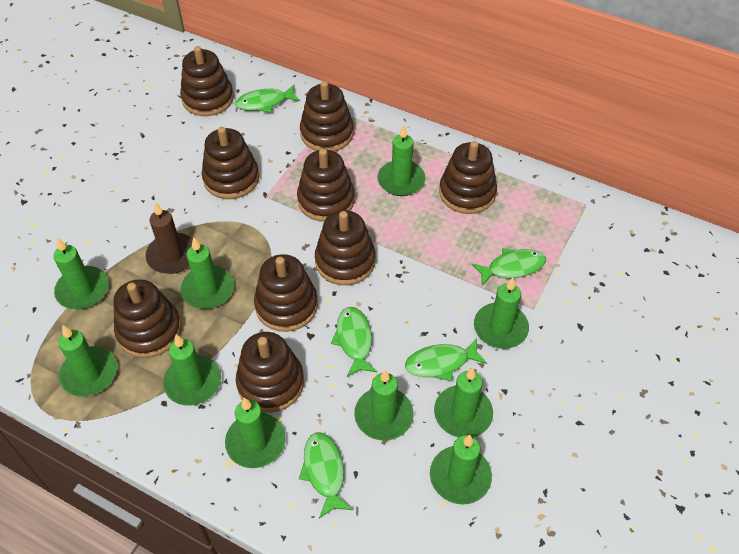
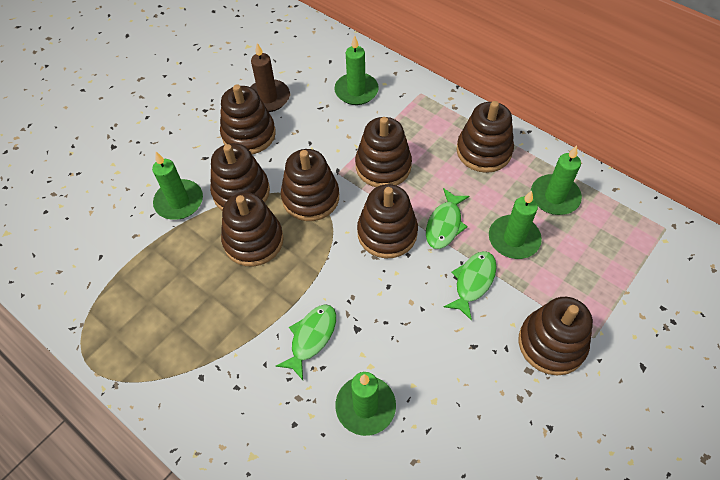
brown stacking toy: [113,279,181,358] [180,46,234,116] [202,127,259,199] [236,332,304,413] [254,254,318,332] [297,149,355,222] [300,81,354,151] [315,210,375,285] [439,141,497,214] = 9 -> [210,143,270,210] [220,84,276,155] [221,192,284,266] [281,149,339,221] [355,117,412,187] [357,184,418,258] [457,101,514,173] [519,297,593,376] = 8
green candle: [53,238,109,309] [59,325,117,397] [163,335,221,406] [180,237,234,309] [225,398,286,468] [354,370,414,441] [377,125,426,196] [430,435,492,504] [434,367,493,438] [474,277,529,349] = 10 -> [152,152,203,220] [334,35,379,105] [335,372,396,436] [489,190,542,259] [531,145,582,215] = 5
green fish: [235,85,300,113] [299,433,353,519] [331,307,378,377] [405,338,487,381] [471,248,546,286] = 5 -> [276,304,336,380] [426,188,469,249] [444,251,497,321] = 3

